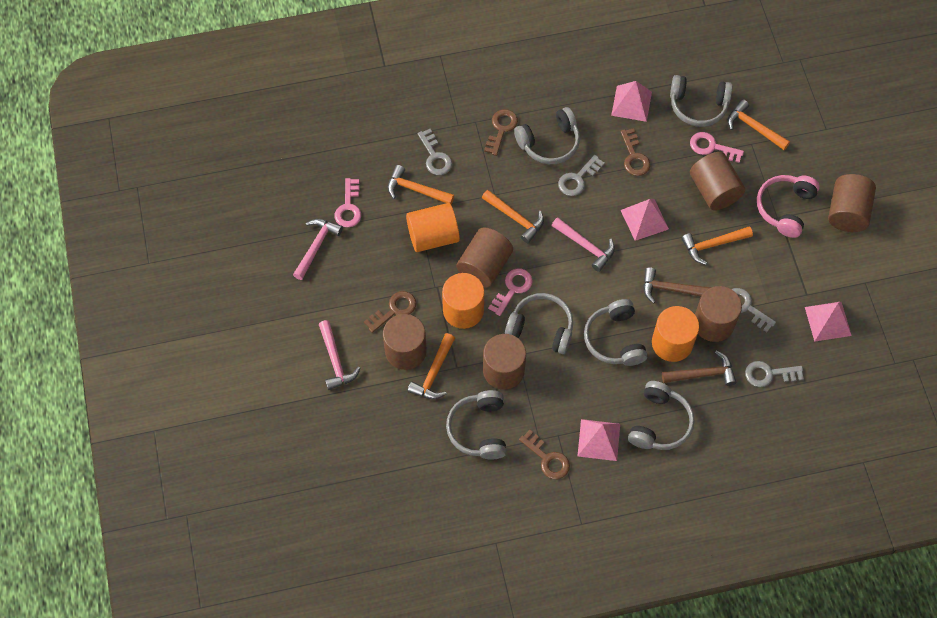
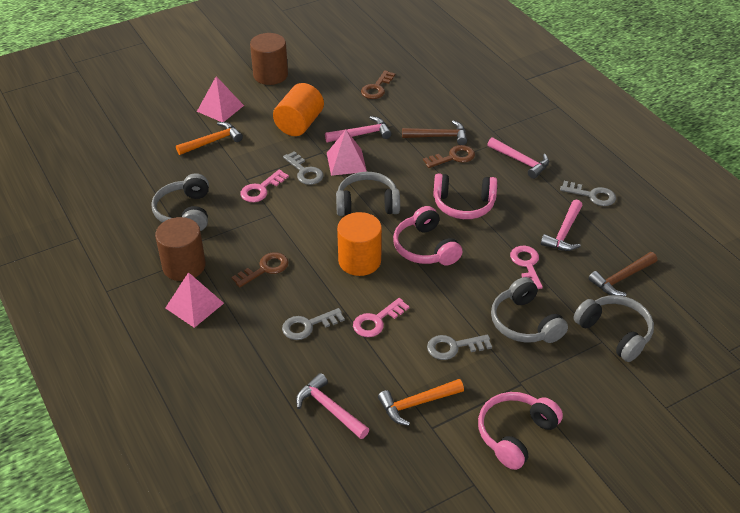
brown cylinder: [383,314,427,370] [457,227,513,287] [483,334,526,390] [690,152,745,210] [695,286,742,342] [828,174,876,232] = 6 -> [155,217,206,281] [250,33,288,85] = 2
brown key: [364,291,416,333] [484,109,518,156] [519,430,570,479] [620,128,650,176] = 4 -> [231,252,289,288] [361,70,395,99] [423,145,475,168] = 3
grey headphones: [446,390,506,460] [505,293,573,354] [514,107,580,164] [584,299,648,366] [628,381,695,450] [670,75,733,127] = 6 -> [151,173,209,231] [336,172,400,216] [491,277,568,343] [574,295,654,362] = 4
orange cylinder: [406,203,460,252] [442,273,484,329] [652,306,699,362] = 3 -> [273,83,324,136] [337,212,382,276] = 2
orange hammer: [388,165,454,204] [408,333,455,399] [482,190,544,243] [681,226,753,265] [728,99,790,150] = 5 -> [176,122,243,155] [378,379,464,426] = 2
pink hammer: [293,219,343,280] [319,320,360,390] [551,217,615,272] = 3 -> [296,373,369,439] [325,116,392,142] [487,137,549,179] [541,200,583,251] = 4
pink headphones: [757,175,820,238] = 1 -> [393,206,463,265] [433,174,497,219] [478,392,563,470] = 3
pink pyramid: [577,419,620,461] [611,81,652,122] [621,199,669,241] [805,302,852,342] = 4 -> [165,272,224,328] [197,76,244,122] [327,130,367,176] = 3

